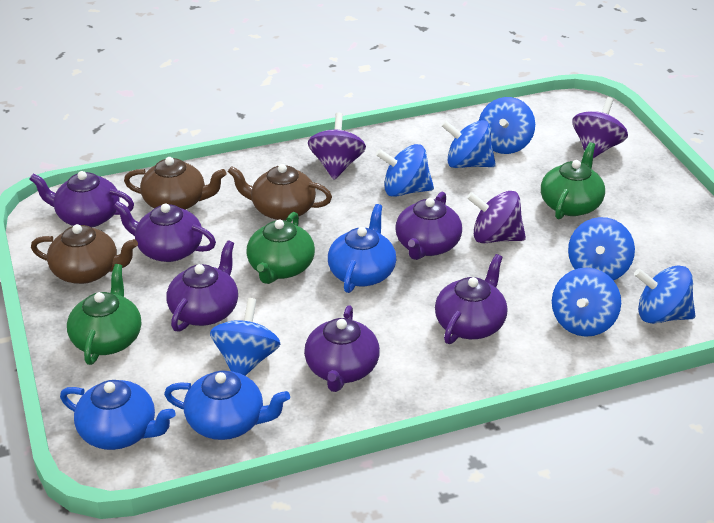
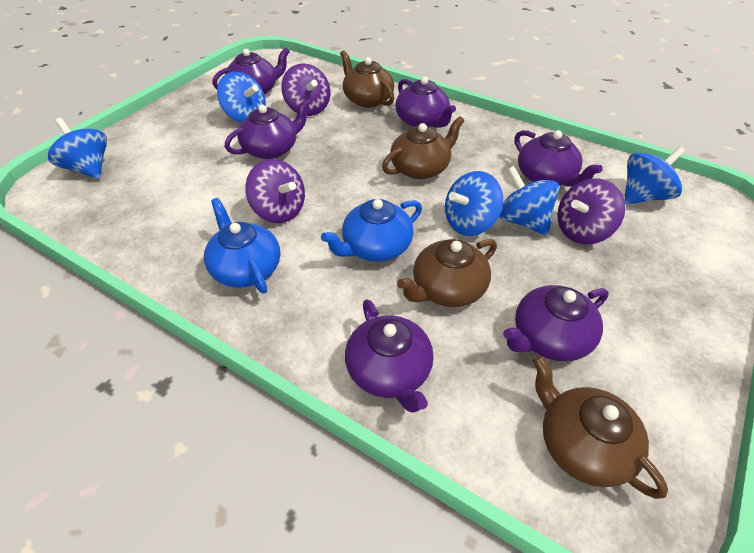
blue spinning top: [210,298,280,376] [376,144,434,197] [441,120,496,168] [479,97,535,154] [552,268,621,337] [568,217,635,280] [634,265,695,324] = 7 -> [48,118,107,179] [217,72,266,123] [445,171,503,236] [499,166,559,236] [624,146,685,204] = 5
blue teapot: [60,380,175,450] [164,371,290,440] [328,204,396,293] = 3 -> [204,198,280,294] [321,199,422,262] = 2
brown teapot: [31,224,138,284] [124,157,226,210] [228,164,332,221] = 3 -> [340,50,394,108] [382,116,464,179] [397,239,497,307] [533,356,668,499] = 4
green teapot: [67,264,141,365] [247,212,315,284] [541,142,605,219] = 3 -> none = 0

